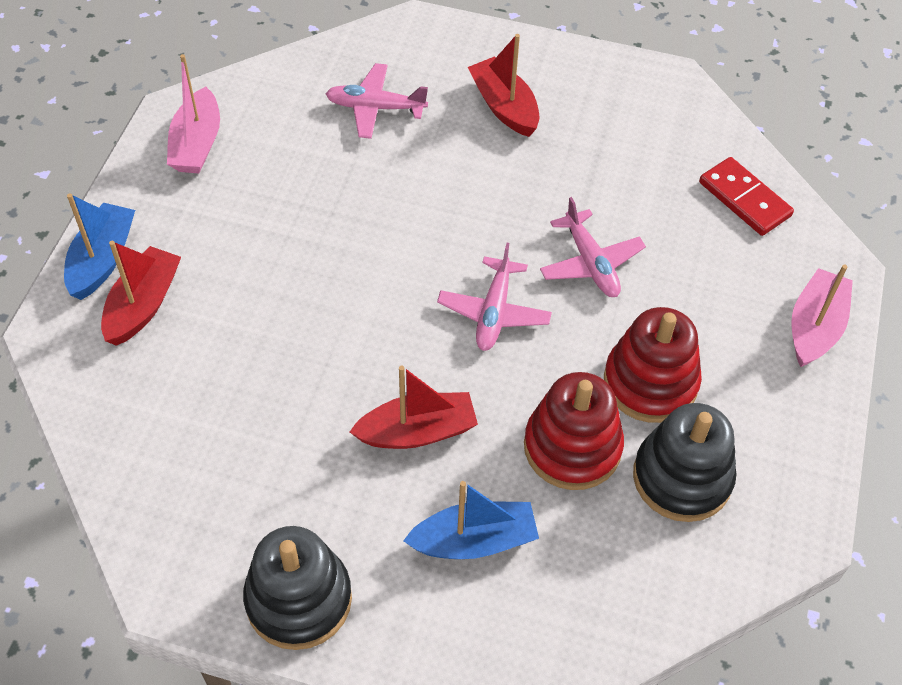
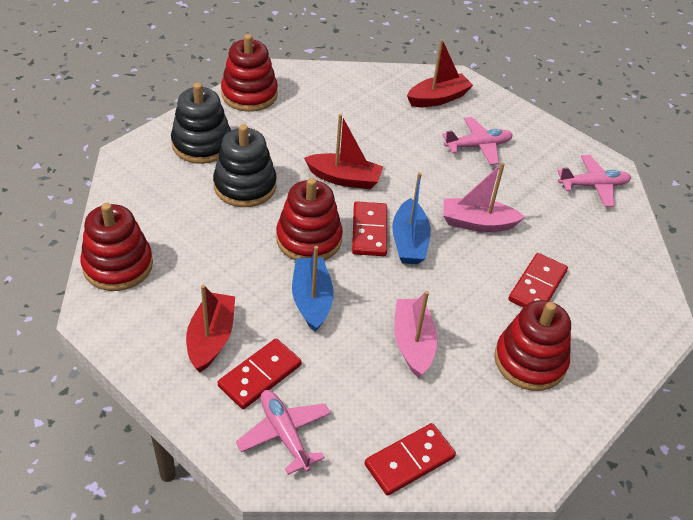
red domino: [699,157,794,236] = 1 -> [218,338,302,409] [352,201,387,256] [364,423,456,496] [508,253,568,307] = 4
red stacking toy: [524,372,624,490] [604,307,702,423] = 2 -> [80,203,153,291] [221,34,278,112] [276,178,343,261] [494,300,571,391] = 4

